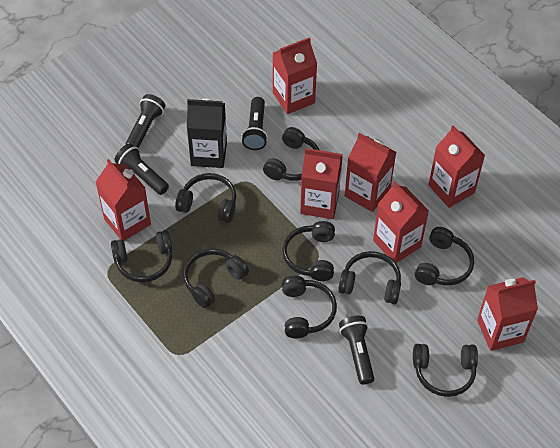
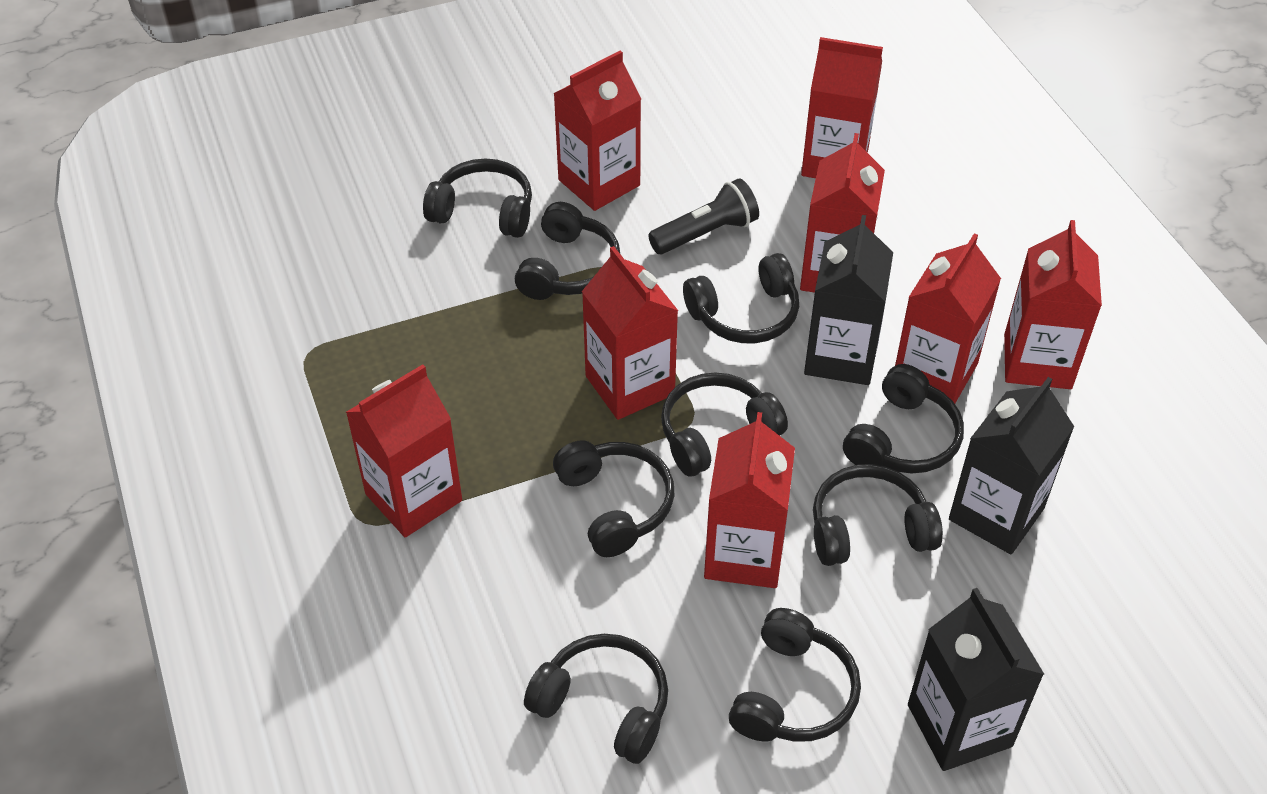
black carton: [187,99,227,168] = 1 -> [804,215,893,385] [908,588,1044,771] [949,377,1074,554] = 3
black flashlight: [115,143,169,195] [126,94,166,149] [241,97,268,150] [339,316,374,385] = 4 -> [648,178,759,254] = 1
red carton: [96,159,151,241] [273,37,317,114] [300,148,343,219] [345,133,396,212] [373,181,429,263] [428,125,485,208] [477,277,538,351] = 7 -> [346,364,462,537] [553,50,641,211] [582,246,678,420] [704,412,795,588] [800,133,885,293] [801,37,883,178] [895,233,1001,403] [1004,220,1102,389] = 8

